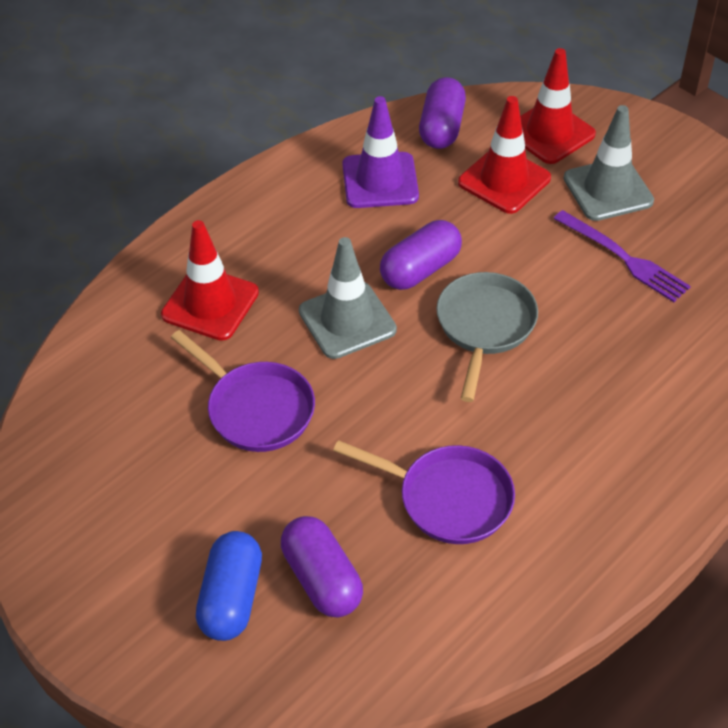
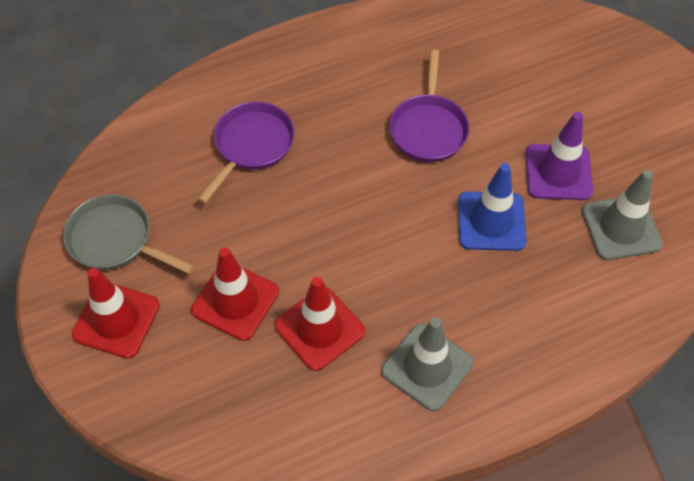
blue capsule: [196,531,262,641] = 1 -> none = 0
blue traffic cone: none = 0 -> [458,163,527,251] = 1
purple capsule: [281,516,363,617] [380,220,462,290] [419,77,466,149] = 3 -> none = 0
purple fork: [554,210,691,302] = 1 -> none = 0

